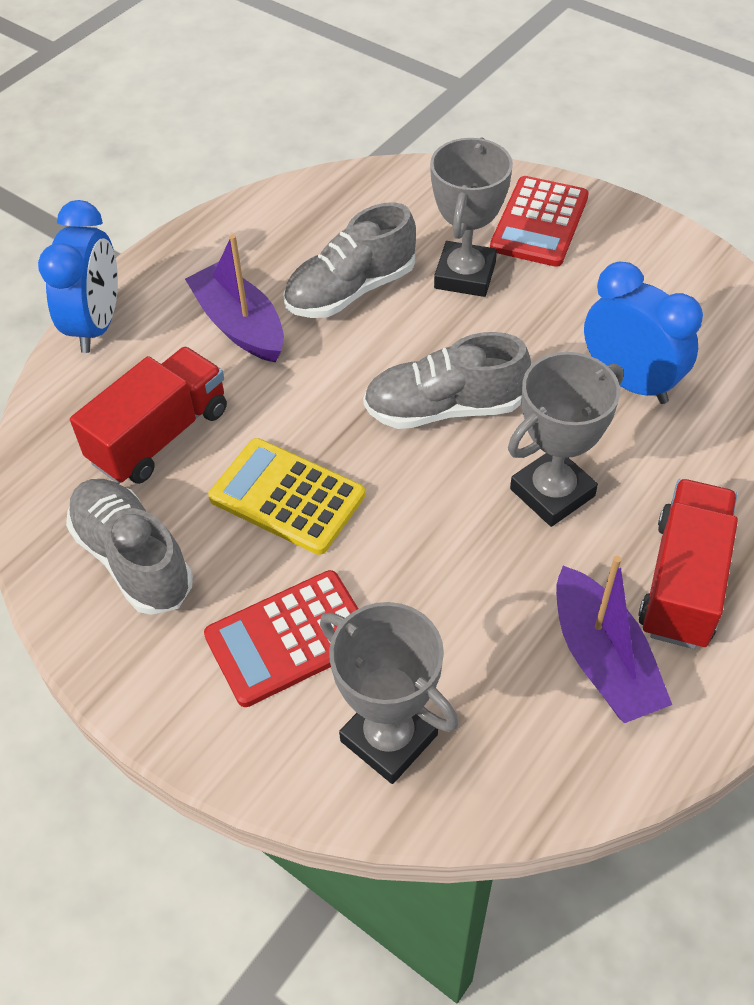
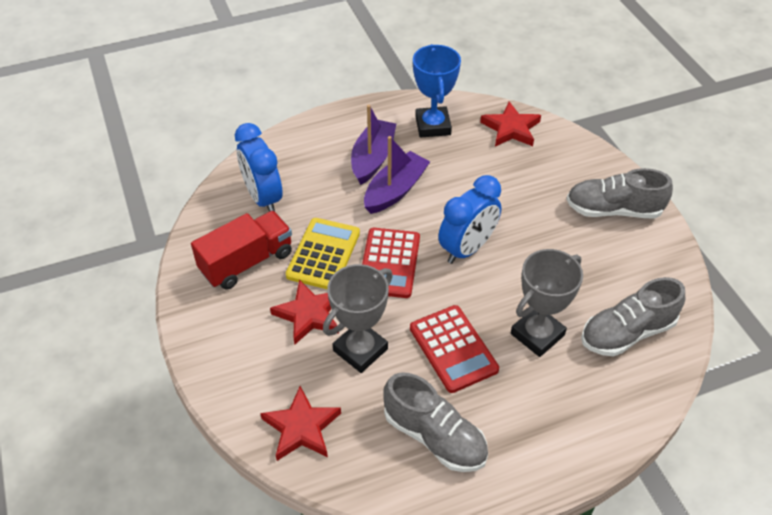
blue trophy: none = 0 -> [413,44,461,138] = 1
grey trophy: [320,602,459,784] [430,138,513,297] [508,352,624,527] = 3 -> [323,264,393,373] [511,249,583,357] = 2
red star: none = 0 -> [260,386,341,461] [270,279,339,345] [480,102,541,146] = 3
red truck: [70,347,227,484] [638,479,738,649] = 2 -> [191,211,292,289] = 1

